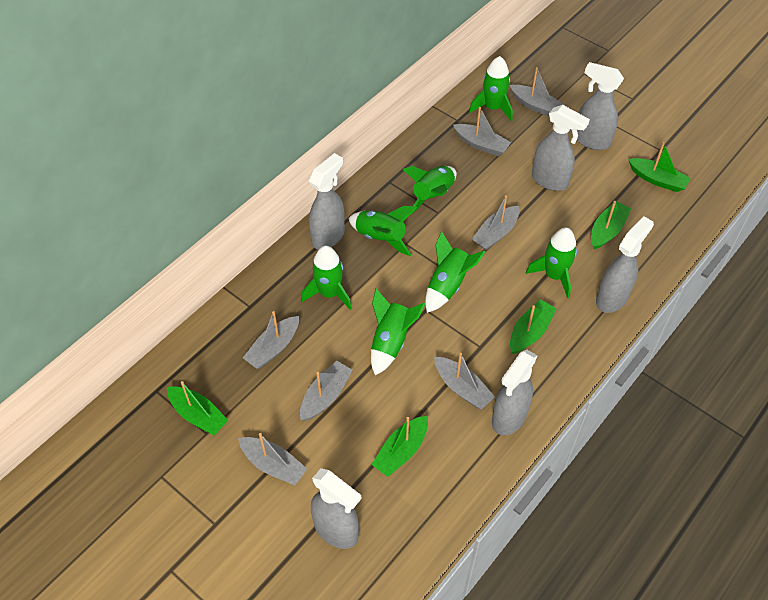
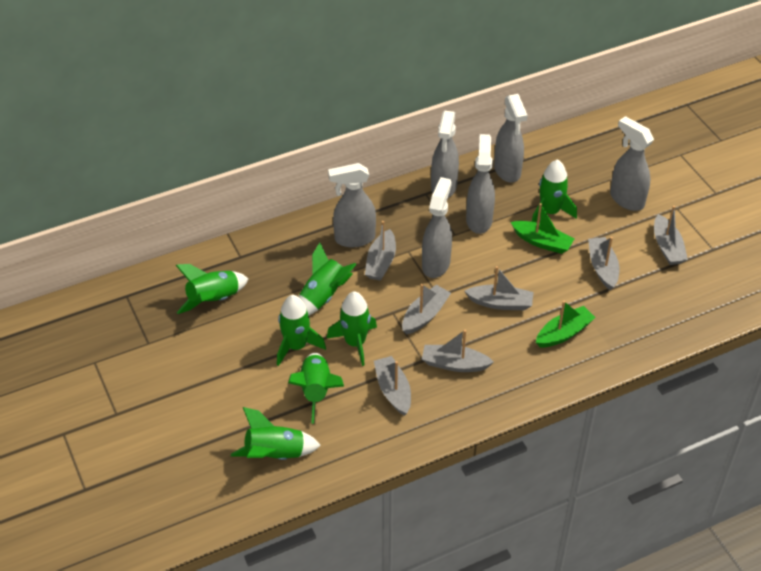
green boat: [167,381,229,435] [371,416,428,477] [510,299,557,354] [591,201,631,249] [628,142,691,192] = 5 -> [511,203,574,254] [536,301,596,347] = 2

